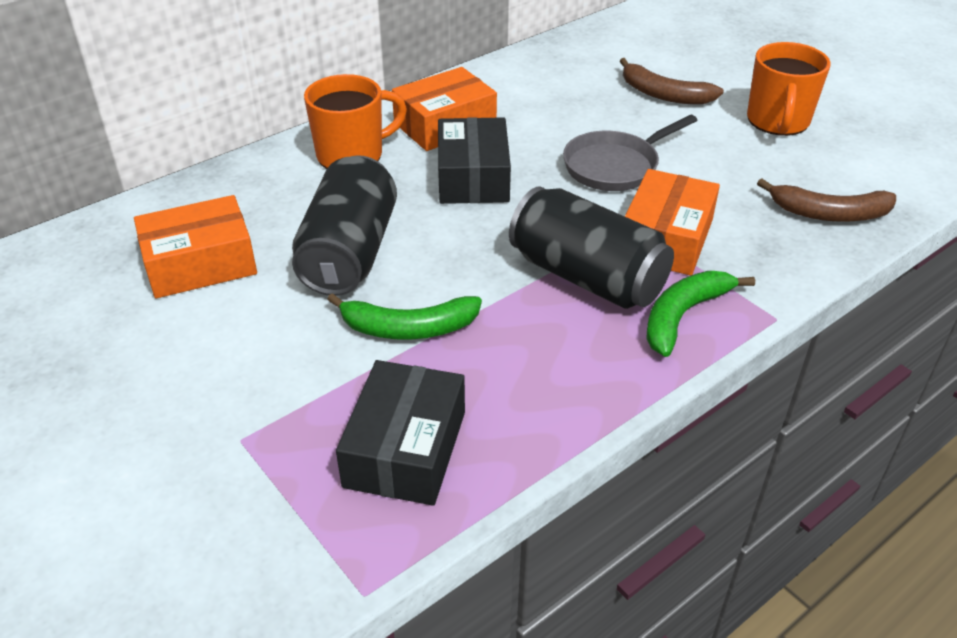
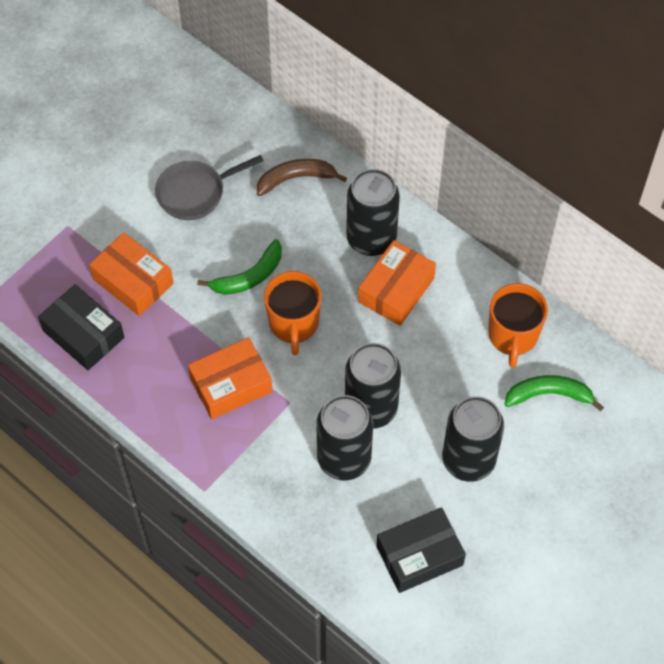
black can: [292,155,397,296] [509,186,674,309] = 2 -> [316,395,373,480] [345,343,401,429] [346,169,400,256] [442,396,504,482] = 4
brown banana: [620,58,724,104] [757,178,896,222] = 2 -> [257,159,347,196] = 1

